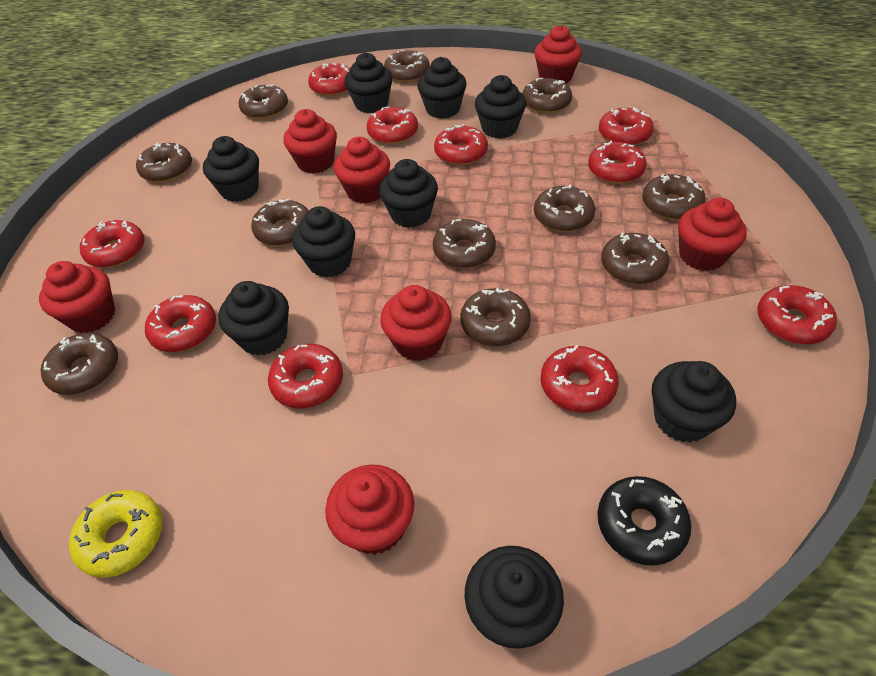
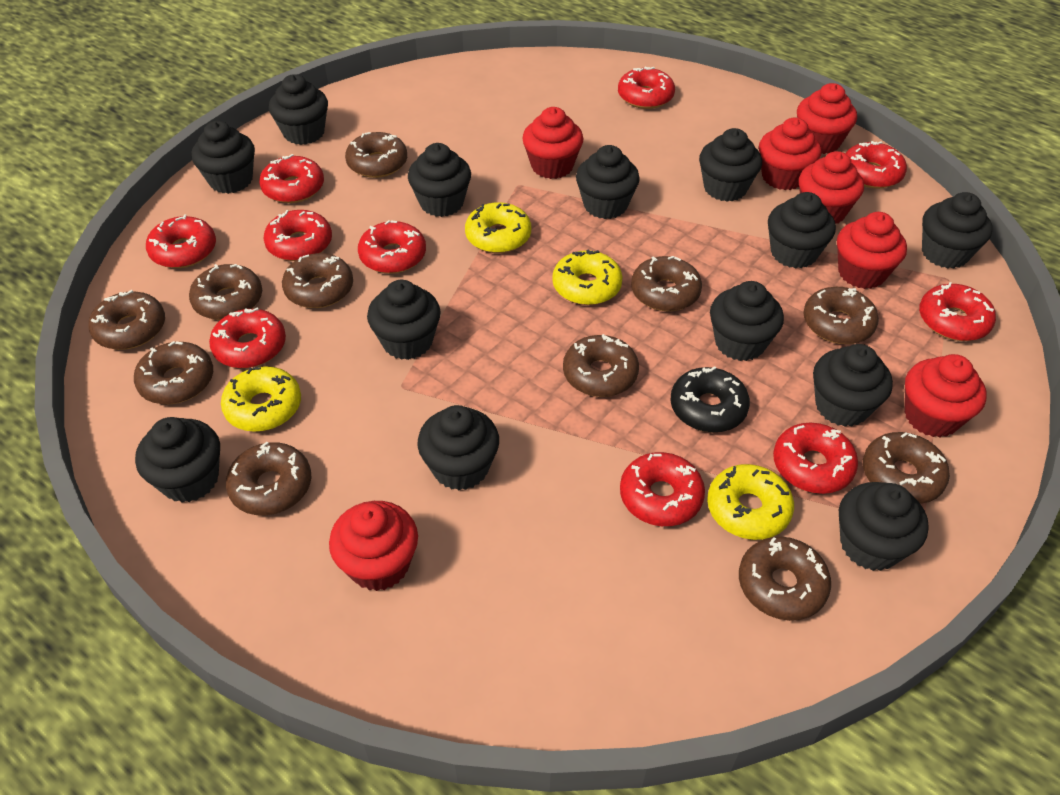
black cupcake: [203,136,259,202] [218,281,289,356] [292,206,355,277] [344,52,393,113] [379,159,438,228] [417,57,467,119] [464,546,564,649] [475,75,526,139] [652,361,736,443] = 9 -> [135,417,220,503] [191,121,255,194] [269,74,328,145] [367,280,441,360] [408,143,471,217] [418,405,499,490] [576,145,640,219] [699,128,762,202] [710,281,784,361] [768,192,836,268] [813,344,893,427] [839,482,929,571] [922,192,992,269] = 13
yellow donut: [69,490,163,578] = 1 -> [221,366,301,432] [465,202,531,253] [552,250,623,305] [707,464,794,540] = 4

